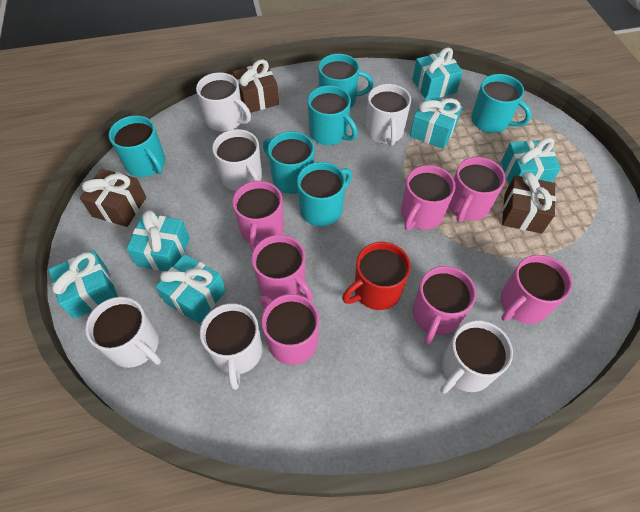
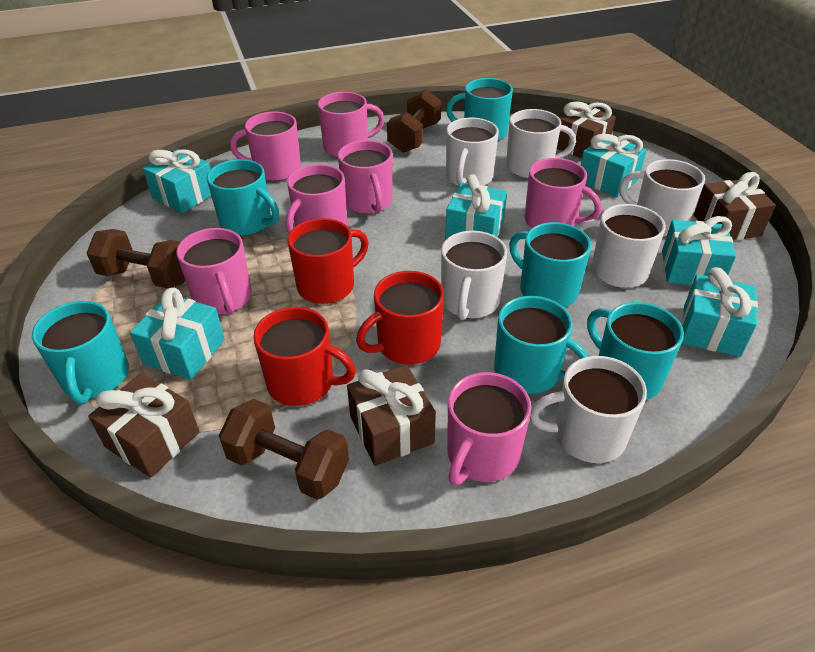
brown dumbbell: none = 0 -> [87,229,185,288] [219,399,349,500] [387,89,441,153] = 3
brown gift: [80,169,146,227] [233,59,279,113] [502,172,556,234] = 3 -> [88,373,200,478] [347,365,436,466] [557,101,616,159] [694,172,776,240] = 4
red mug: [342,242,411,310] = 1 -> [253,307,356,406] [287,218,369,304] [356,271,444,364] = 3

